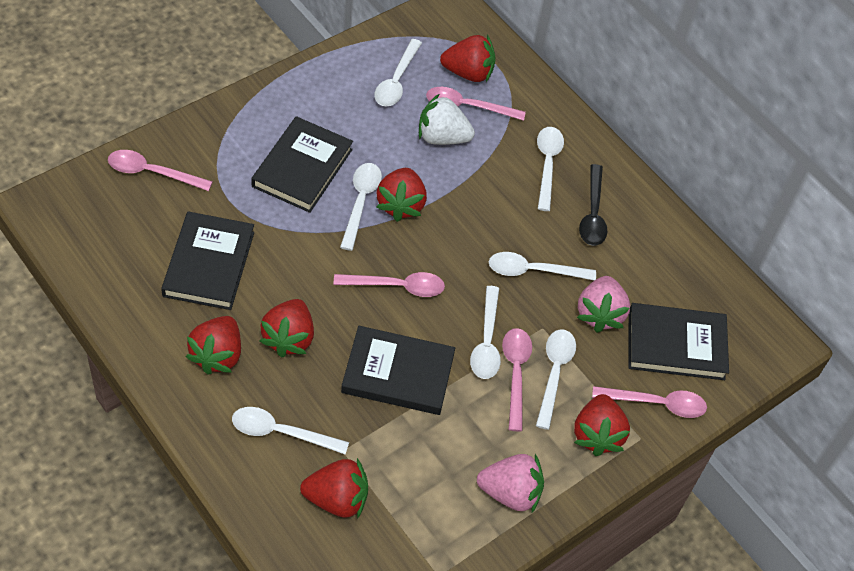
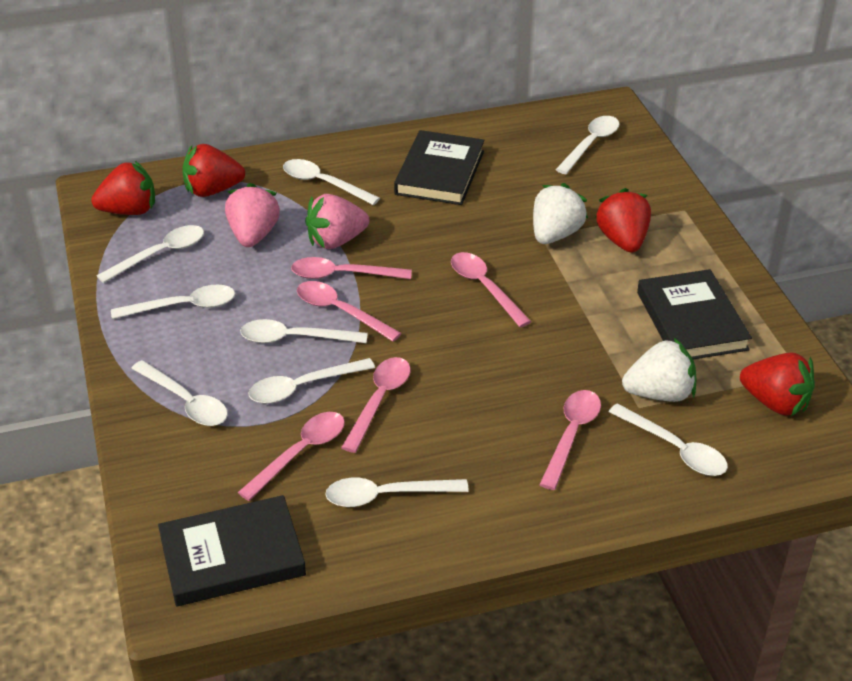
black book: [161,211,254,310] [251,116,353,213] [341,326,455,415] [628,303,729,380] = 4 -> [158,495,306,607] [394,130,484,205] [637,269,752,359] = 3
black spoon: [579,164,607,246] = 1 -> none = 0
pink spoon: [108,150,213,191] [333,272,445,297] [426,87,526,121] [502,328,532,431] [592,386,707,418] = 5 -> [238,412,345,501] [291,257,412,279] [297,281,402,342] [341,357,411,453] [451,252,532,327] [539,390,601,490] = 6
red strawberry: [186,316,241,375] [260,299,314,358] [300,458,368,519] [376,168,427,222] [440,35,496,82] [574,394,630,456] = 6 -> [91,161,155,215] [182,144,245,197] [595,188,651,253] [740,352,815,416] = 4
white spoon: [232,407,349,454] [340,163,382,251] [374,39,422,107] [470,286,501,379] [489,252,596,281] [536,329,576,430] [537,127,564,211] = 7 -> [97,225,204,283] [111,284,235,319] [131,360,228,426] [240,319,368,343] [248,358,375,404] [283,159,380,205] [325,477,469,507] [556,116,619,174] [608,403,728,476] = 9
white strawberry: [419,94,475,145] = 1 -> [533,183,588,244] [622,337,696,402] = 2

